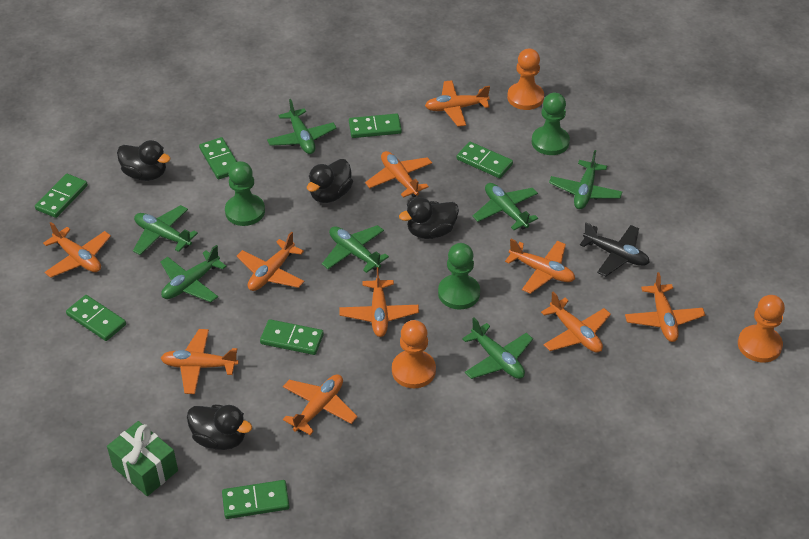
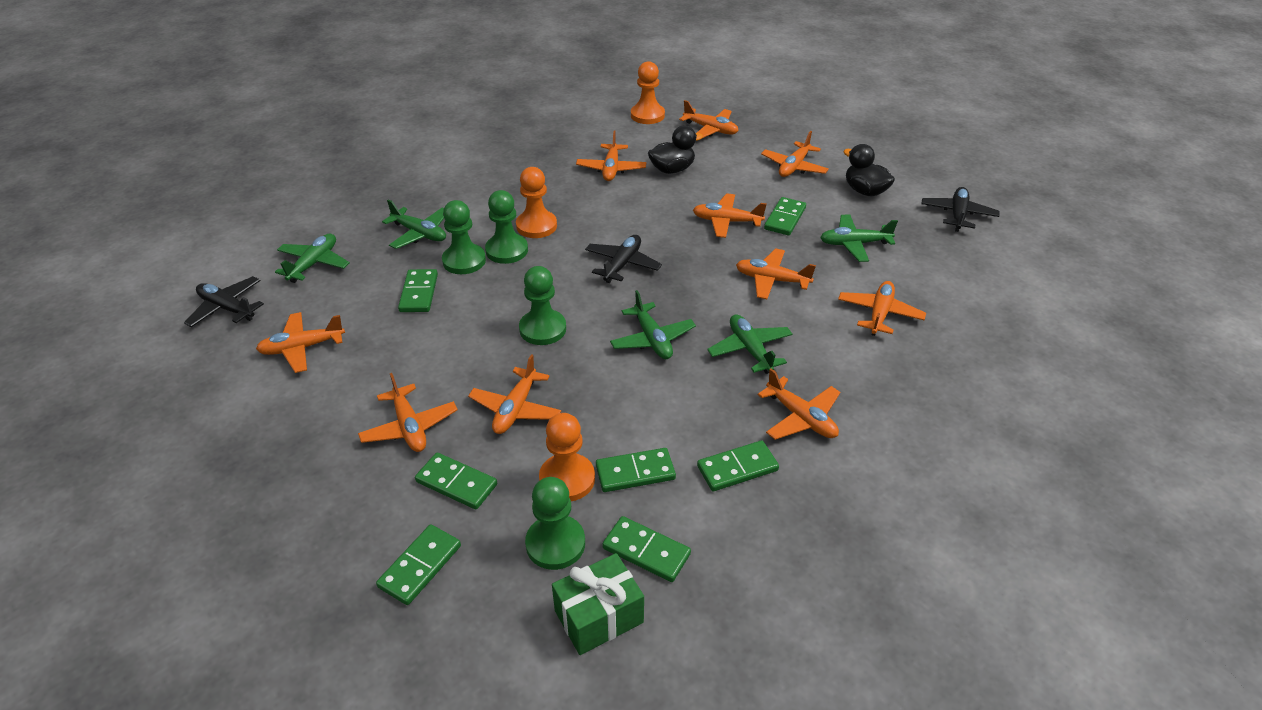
black duck: [117,140,171,181] [187,405,252,450] [307,159,353,203] [399,197,459,239] = 4 -> [648,125,703,174] [843,144,895,196] = 2
black plane: [580,222,650,277] = 1 -> [184,276,264,327] [585,235,662,283] [921,187,999,232] = 3
green pawn: [225,161,265,226] [438,243,480,310] [532,93,570,155] = 3 -> [442,200,486,274] [485,190,528,264] [519,266,566,345] [525,477,585,570] = 4
green plane: [133,205,198,255] [160,245,227,302] [267,99,337,154] [322,225,389,273] [462,317,533,379] [472,183,538,230] [549,150,622,209] = 7 -> [275,234,350,283] [382,200,446,249] [610,290,696,359] [707,314,793,374] [820,214,898,262] = 5

